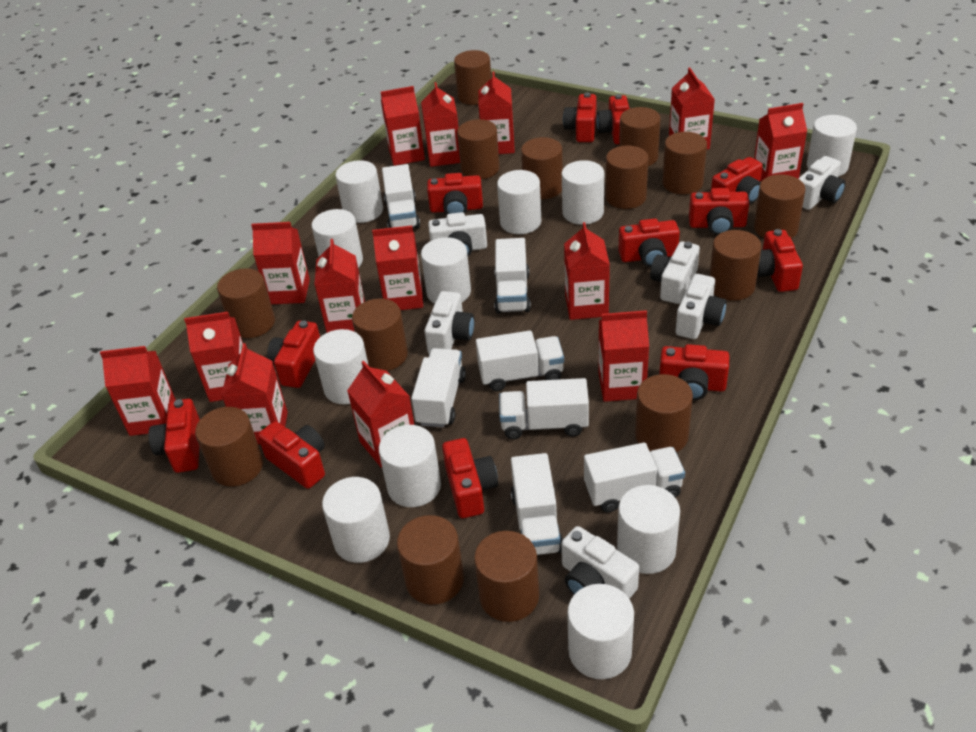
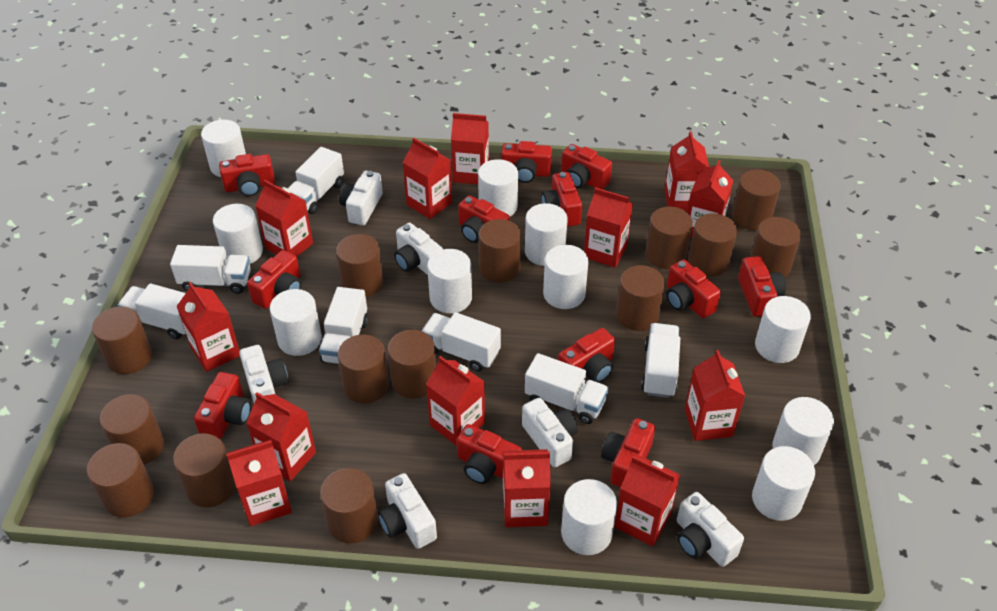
red carton: [100,346,176,436] [184,312,243,402] [221,343,288,445] [251,222,310,304] [315,239,365,333] [347,361,414,468] [372,226,423,310] [381,86,425,166] [421,82,460,167] [478,72,515,154] [564,222,610,320] [598,310,649,402] [669,68,715,149] [754,103,807,182] = 14 -> [177,282,240,372] [227,439,292,526] [246,392,316,481] [255,180,313,257] [403,138,452,219] [426,356,485,446] [451,113,489,184] [503,449,551,527] [584,187,633,268] [614,456,680,546] [665,131,709,212] [685,350,745,441] [687,160,734,238] = 13

